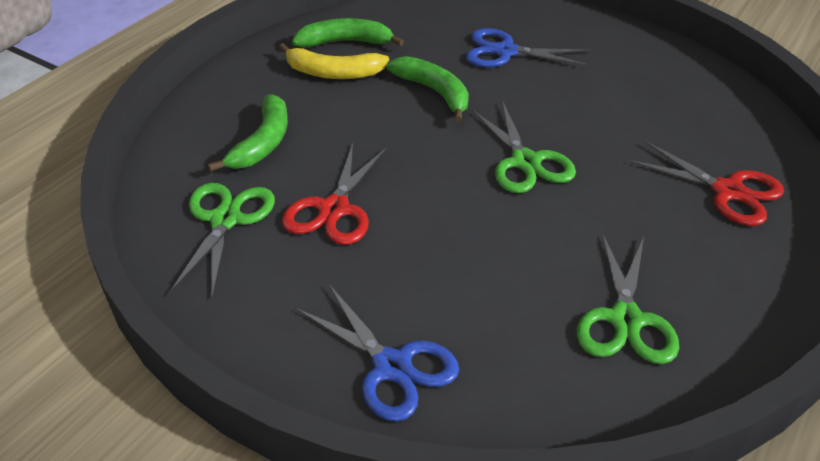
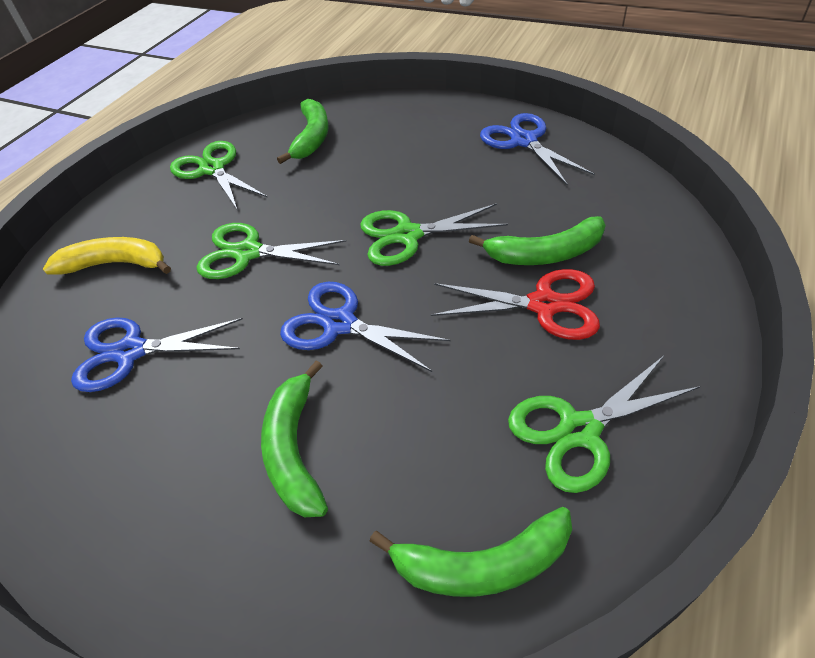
blue scissors: [295,284,459,422] [466,28,591,68] = 2 -> [71,318,243,392] [280,282,450,372] [480,113,595,186] = 3
green banana: [208,94,288,172] [292,18,404,48] [387,56,469,122] = 3 -> [261,361,328,517] [277,99,329,164] [369,507,572,597] [469,216,606,265] = 4
green scissors: [169,183,275,297] [471,102,576,193] [577,233,679,364] = 3 -> [170,141,268,209] [197,223,346,279] [360,204,508,266] [508,356,701,493] = 4
red scissors: [282,143,387,245] [627,140,784,226] = 2 -> [431,269,600,340] = 1

